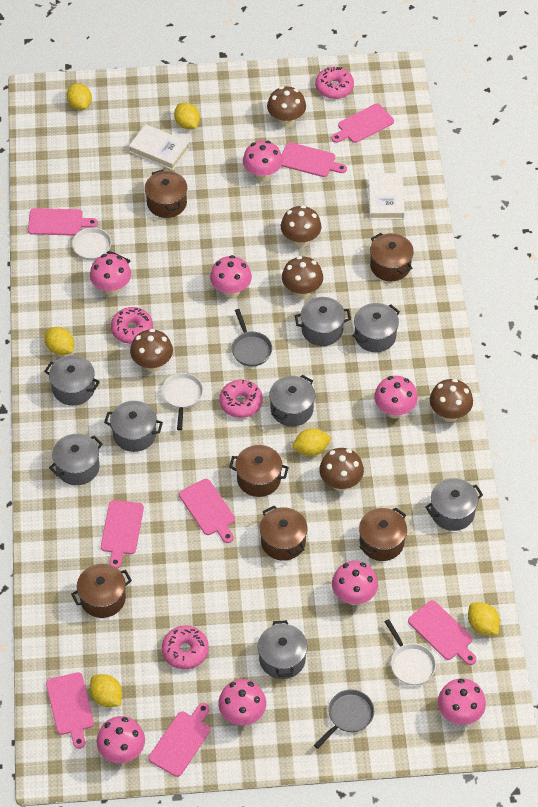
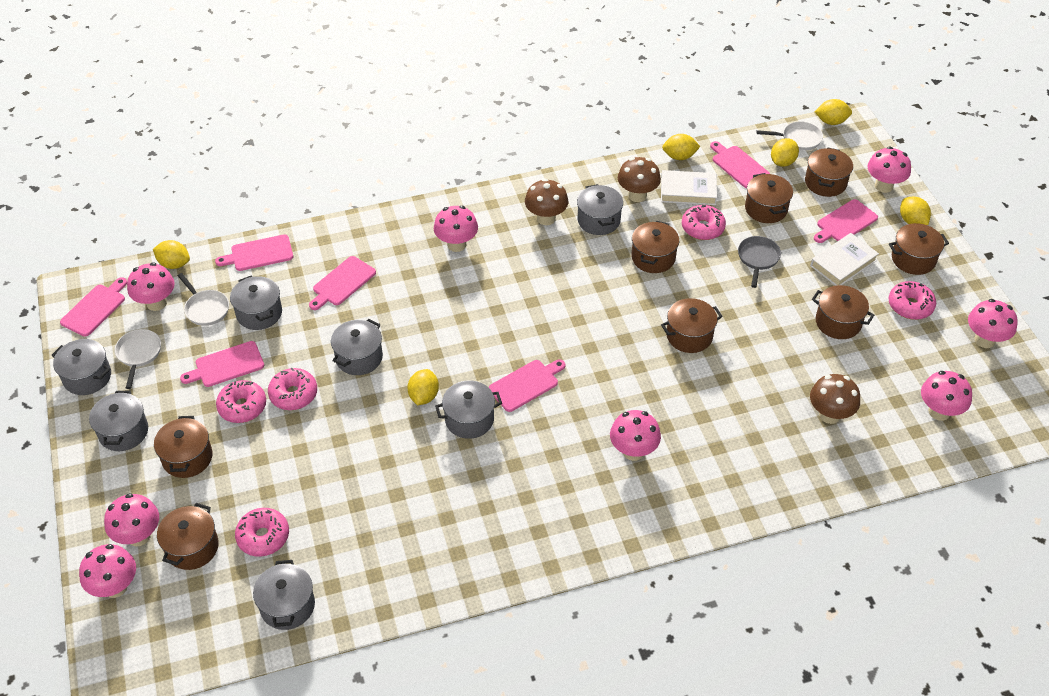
brown mushroom: [130,329,173,372] [267,86,306,127] [281,205,321,248] [282,256,323,299] [319,448,364,491] [430,379,473,422] = 6 -> [525,179,568,225] [618,157,661,202] [810,374,860,424] = 3
brown pot: [71,564,132,618] [145,170,187,218] [229,445,289,497] [260,506,308,561] [359,507,407,561] [370,233,414,281] = 6 -> [154,416,213,478] [157,503,219,570] [632,221,679,273] [661,298,723,353] [745,173,793,223] [805,148,853,197] [812,285,874,339] [889,223,949,275] = 8
grey pan: [231,309,272,366] [314,689,374,749] = 2 -> [738,236,781,288] = 1
grey pot: [45,355,100,406] [49,434,103,485] [104,401,163,452] [258,620,308,679] [269,375,315,426] [295,297,351,346] [352,303,400,352] [425,478,483,531] = 8 -> [52,339,111,395] [89,391,148,451] [230,276,282,330] [253,560,315,630] [331,319,383,375] [435,381,502,439] [577,184,623,235] = 7
pink cutting board: [28,208,98,236] [46,672,94,749] [101,500,144,569] [149,703,210,777] [179,479,235,543] [282,142,347,177] [331,103,394,143] [408,600,476,665] = 8 -> [60,277,127,337] [180,341,264,387] [215,234,293,271] [309,256,376,310] [489,359,565,412] [710,141,770,188] [814,199,878,243] = 7
pink donut: [111,307,153,344] [162,625,209,669] [219,380,263,418] [315,67,354,99] = 4 -> [216,380,266,423] [235,508,289,557] [268,368,317,410] [682,205,726,240] [889,281,936,320] = 5

